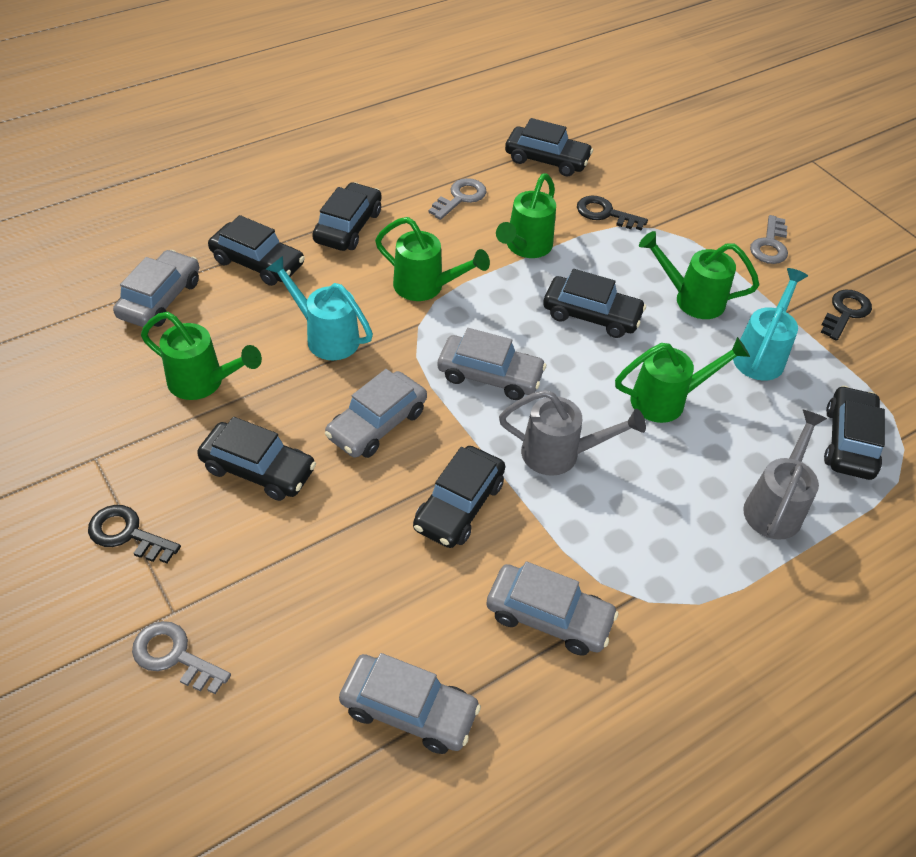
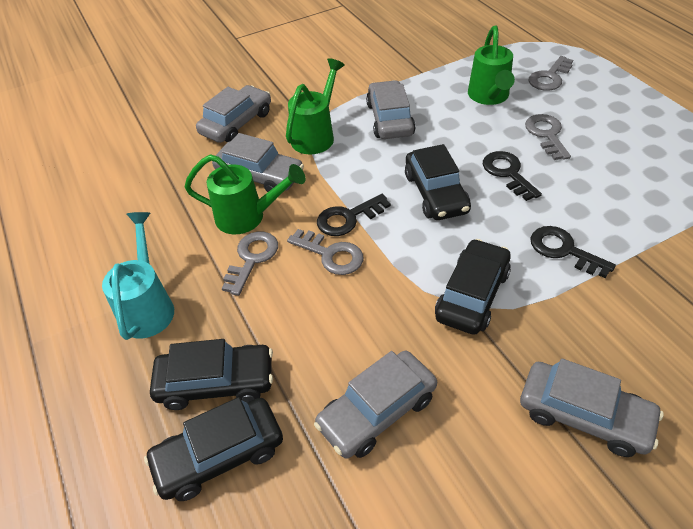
black car: [197,417,316,501] [208,215,305,286] [312,182,382,251] [413,446,505,548] [505,118,593,177] [543,269,646,338] [824,386,885,480] = 7 -> [144,397,283,501] [150,339,273,410] [405,144,471,220] [435,239,511,335] = 4
green watering can: [141,312,262,400] [375,217,490,301] [496,174,556,258] [615,337,750,423] [639,231,759,319] = 5 -> [185,154,306,234] [286,58,345,154] [468,26,515,105] = 3
grey key: [132,621,231,694] [428,178,487,220] [750,215,788,264] = 3 -> [222,231,278,296] [287,229,364,275] [525,114,571,160] [528,56,573,91] = 4
grey watering can: [499,390,646,476] [743,410,827,540] = 2 -> none = 0
turquoise watering can: [266,256,373,360] [733,268,808,381] = 2 -> [102,212,174,340] = 1

